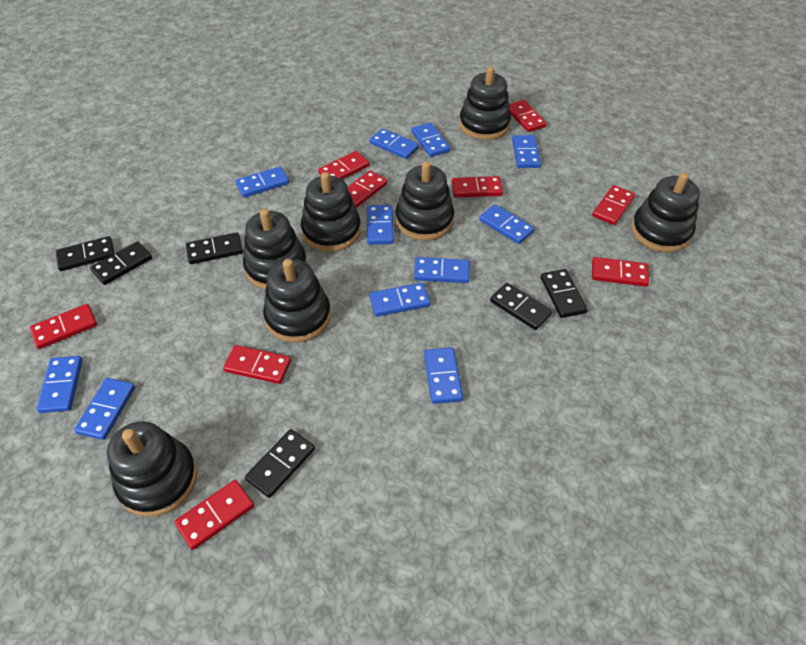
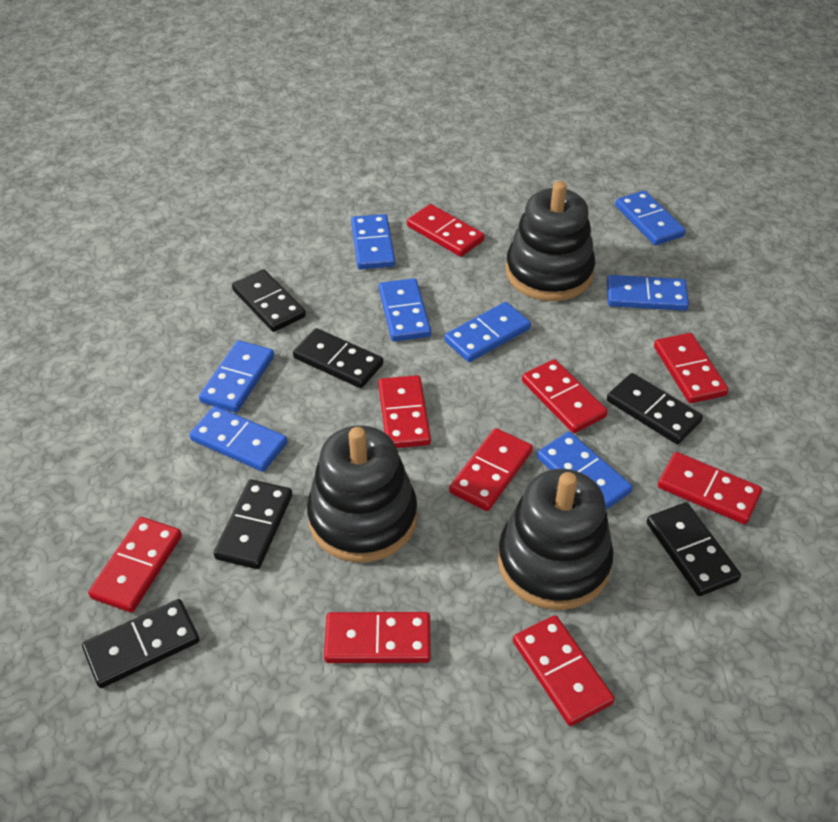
black stacking toy: [107,421,198,517] [243,209,307,289] [263,259,331,343] [301,172,361,252] [395,161,454,240] [459,67,511,140] [631,173,700,252] = 7 -> [307,425,417,563] [498,469,614,610] [506,181,595,301] = 3
blue domino: [36,356,83,413] [74,378,135,440] [235,166,289,198] [367,205,394,245] [369,283,430,317] [370,128,419,159] [411,123,450,157] [414,257,470,283] [424,347,463,404] [479,204,535,244] [512,135,541,168] = 11 -> [189,406,287,472] [199,340,274,412] [351,214,395,270] [379,278,431,342] [444,302,531,362] [537,432,633,510] [607,275,689,311] [615,190,686,245] = 8

